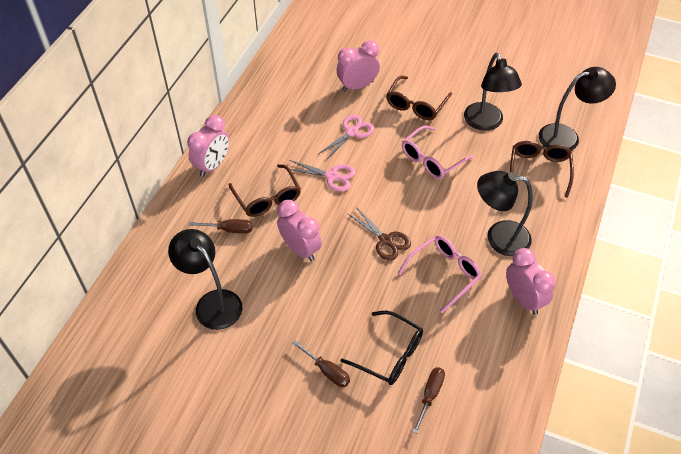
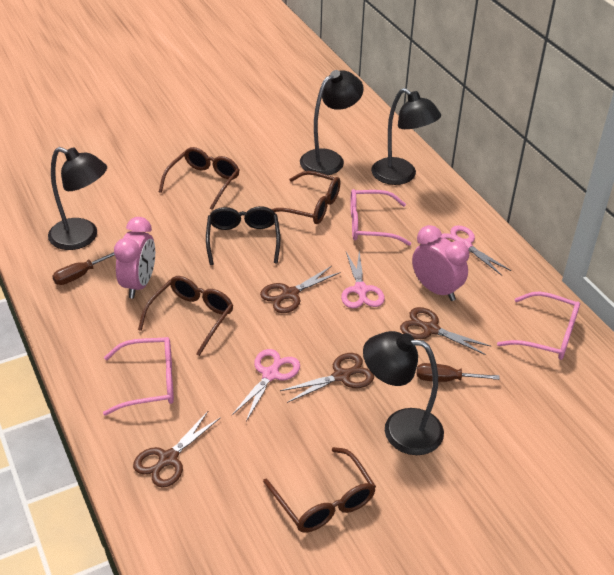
brown glasses: [229,164,301,217] [386,76,452,120] [510,141,574,198] = 3 -> [138,276,233,356] [159,147,239,210] [263,447,376,533] [271,171,341,224] = 4
brown scissors: [347,207,411,261] = 1 -> [133,411,221,488] [260,266,341,313] [280,353,374,403] [400,307,491,355] = 4
brown screwdriver: [189,219,253,234] [292,340,350,387] [413,367,445,434] = 3 -> [52,252,115,285] [417,363,500,382] = 2
pink clock: [187,115,229,177] [277,200,322,262] [337,40,380,92] [506,248,556,315] = 4 -> [114,217,155,299] [412,225,469,301] = 2
pink glasses: [398,235,482,313] [402,125,474,179] = 2 -> [103,337,174,416] [350,189,411,246] [497,292,580,360] = 3
pink scissors: [289,160,356,192] [318,114,374,160] = 2 -> [232,349,300,421] [341,251,385,309] [441,225,511,276] = 3

